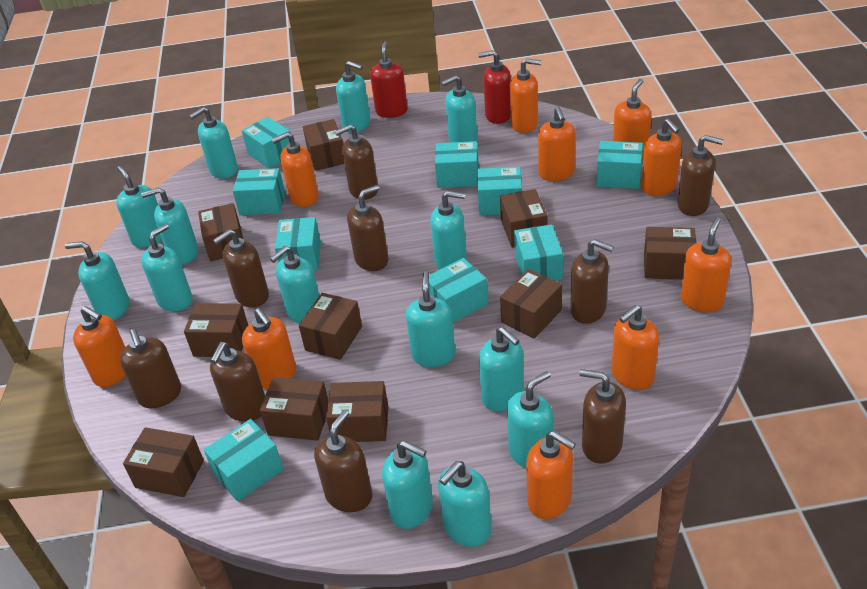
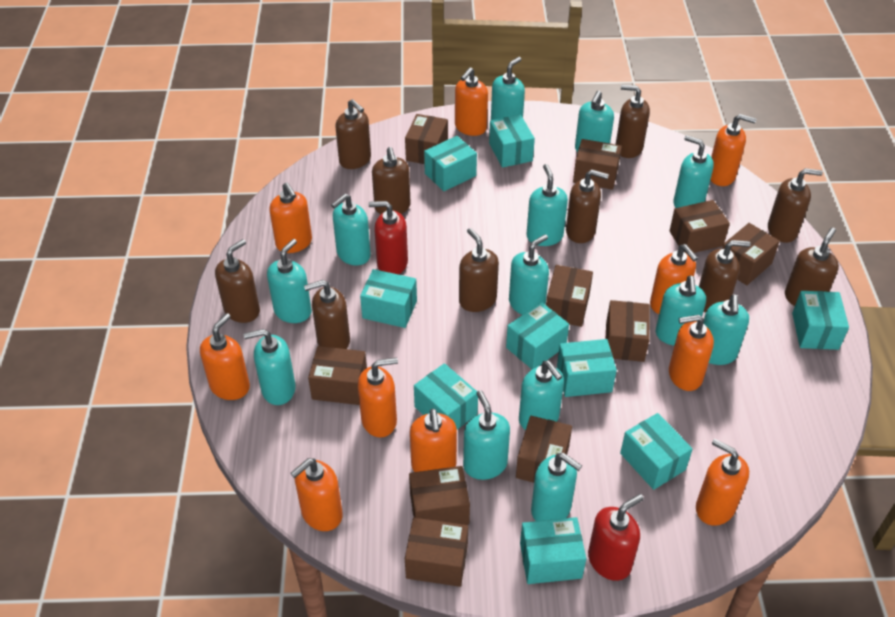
brown soap dispenser: [120,329,181,408] [210,342,265,421] [213,229,269,308] [314,410,373,512] [335,124,378,200] [347,185,389,271] [570,239,614,324] [579,369,626,464] [677,135,724,216] = 9 -> [215,239,260,323] [304,280,350,349] [335,99,371,169] [372,147,411,214] [459,228,499,312] [566,170,609,243] [616,85,650,158] [699,240,751,313] [768,168,823,243] [785,227,839,306] = 10
turquoise soap dispenser: [65,241,130,321] [116,166,162,248] [141,187,198,265] [141,224,193,312] [189,107,238,179] [270,246,319,324] [336,61,370,133] [382,440,433,529] [406,272,455,367] [430,191,466,269] [438,461,492,547] [441,75,477,143] [479,327,524,411] [507,371,554,469] = 14 -> [244,329,296,405] [267,239,312,323] [331,194,371,266] [463,390,510,480] [491,57,525,120] [509,234,549,315] [519,361,564,430] [526,164,568,246] [531,453,582,521] [575,91,614,152] [656,276,706,346] [673,135,714,208] [703,295,749,365] = 13

